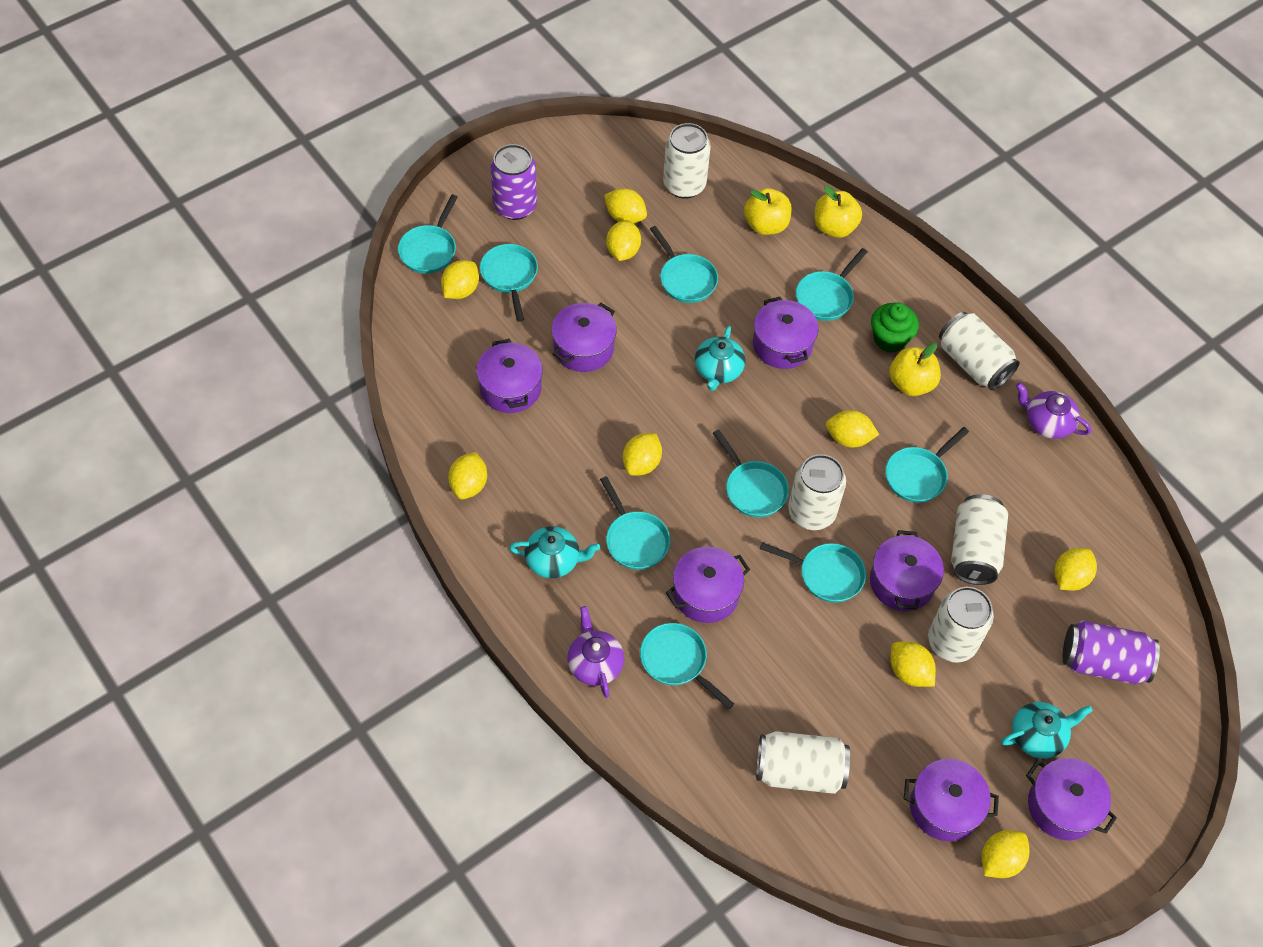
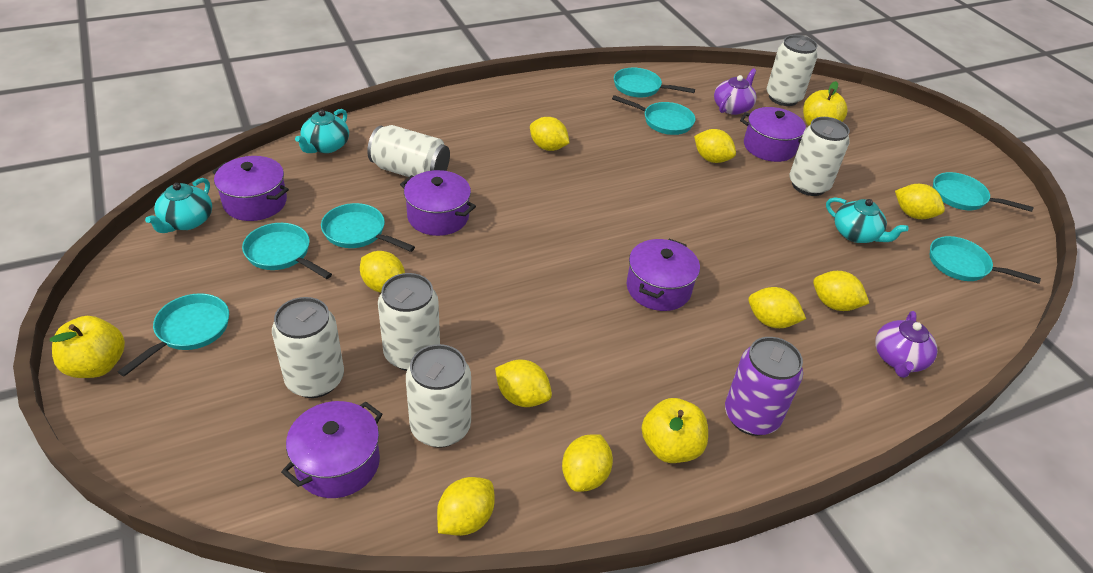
green cupcake: [871,302,919,353] = 1 -> none = 0
purple can: [490,144,537,220] [1063,620,1160,684] = 2 -> [725,337,803,436] = 1
purple pot: [476,339,543,413] [551,303,617,372] [666,547,750,623] [753,297,819,369] [870,530,944,611] [904,759,999,841] [1026,758,1117,840] = 7 -> [212,156,289,221] [281,401,383,498] [400,170,476,236] [627,239,700,311] [740,107,806,162] = 5
turquoise pan: [398,194,458,274] [480,244,538,322] [600,476,670,570] [640,623,734,709] [650,226,718,303] [713,430,789,517] [759,542,866,603] [796,248,868,321] [885,427,969,503] = 9 -> [118,293,229,376] [242,223,332,279] [321,203,415,252] [612,95,695,135] [614,68,695,98] [929,236,1041,284] [933,172,1033,212] = 7

